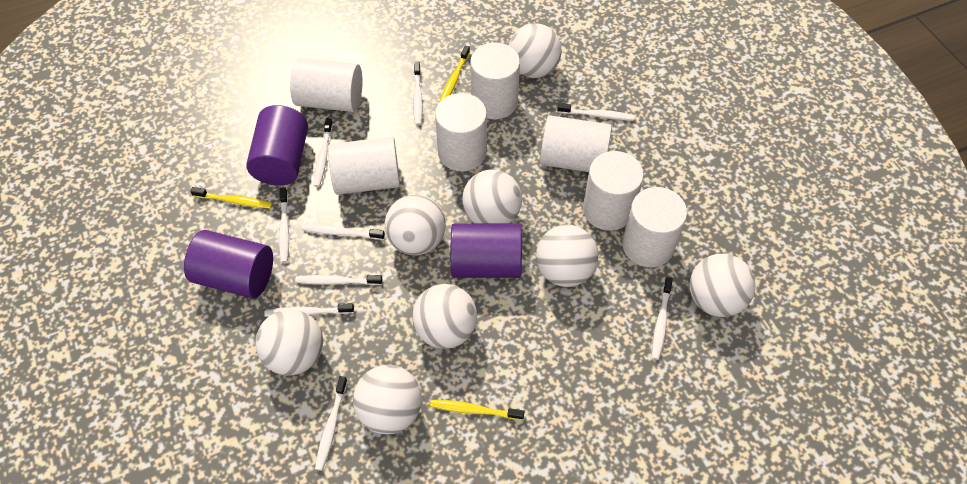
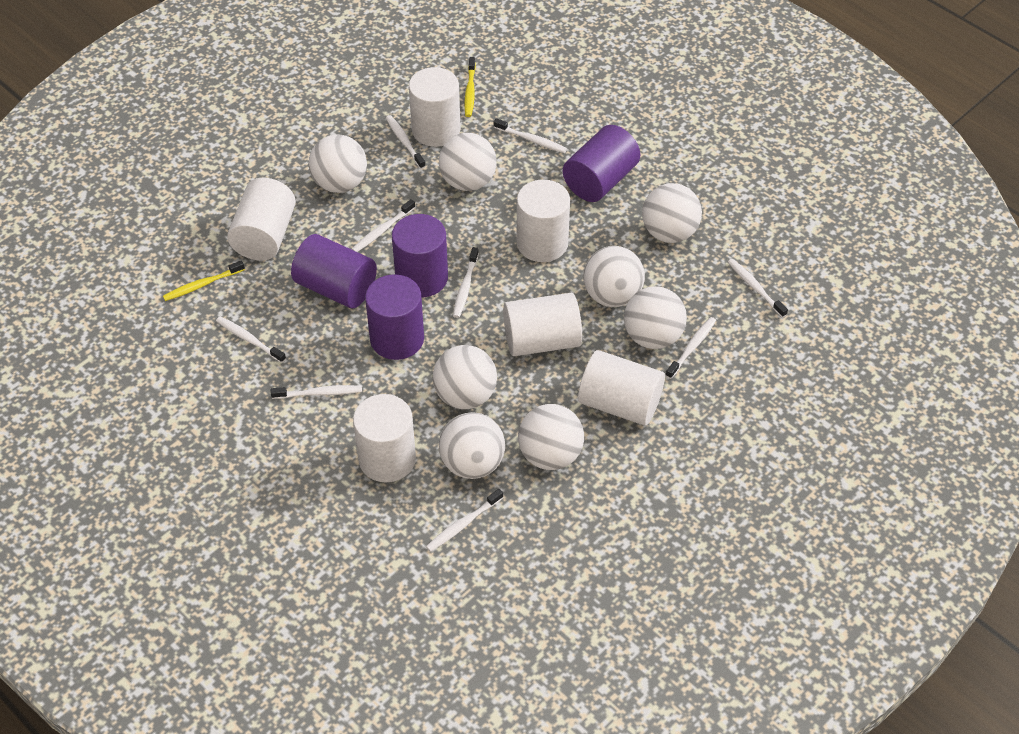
purple cylinder: [184,230,273,298] [246,105,308,186] [451,223,522,278] = 3 -> [291,234,377,308] [365,274,424,360] [392,214,448,298] [563,125,640,202] = 4
white cylinder: [290,58,362,112] [328,137,400,195] [435,93,487,172] [470,43,520,119] [540,115,612,172] [583,151,644,231] [622,187,687,267] = 7 -> [227,178,296,261] [353,394,416,482] [409,67,461,147] [503,293,582,356] [517,179,570,262] [578,350,665,426] = 6
yellow toothbrush: [190,187,273,209] [430,400,525,420] [439,45,470,103] = 3 -> [163,260,245,301] [464,57,476,117] = 2

